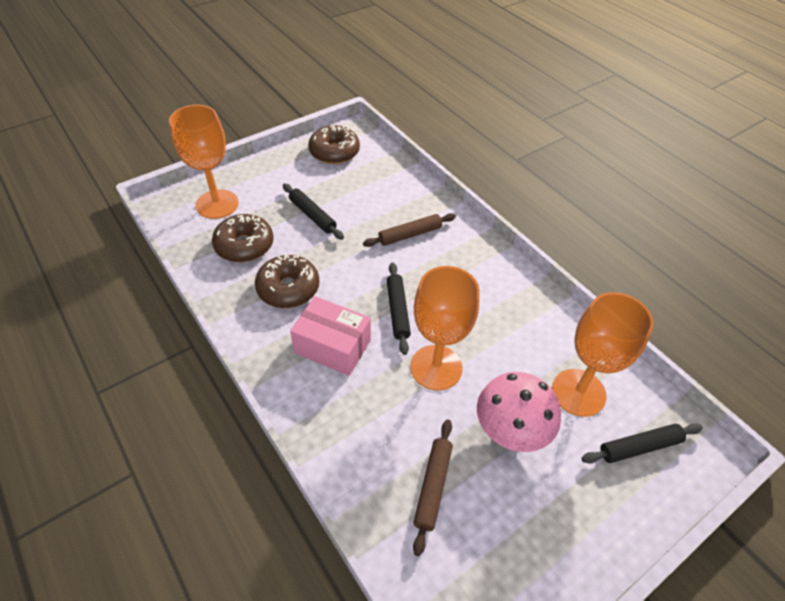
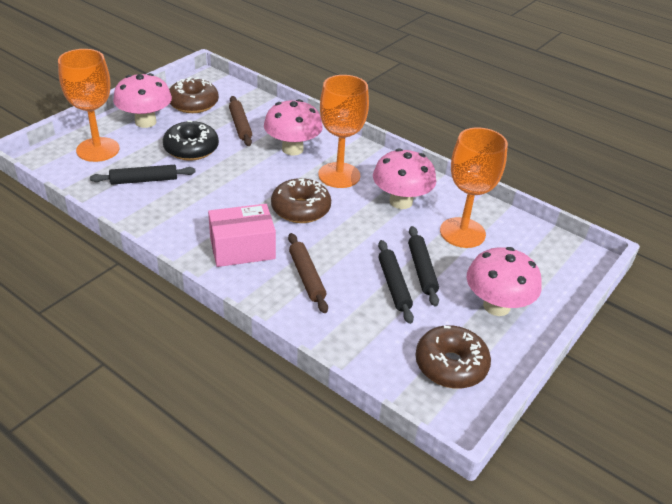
black donut: none = 0 -> [163,120,219,161] = 1
pink mushroom: [477,372,561,452] = 1 -> [113,73,172,128] [264,99,323,155] [373,148,436,209] [467,247,542,316] = 4

